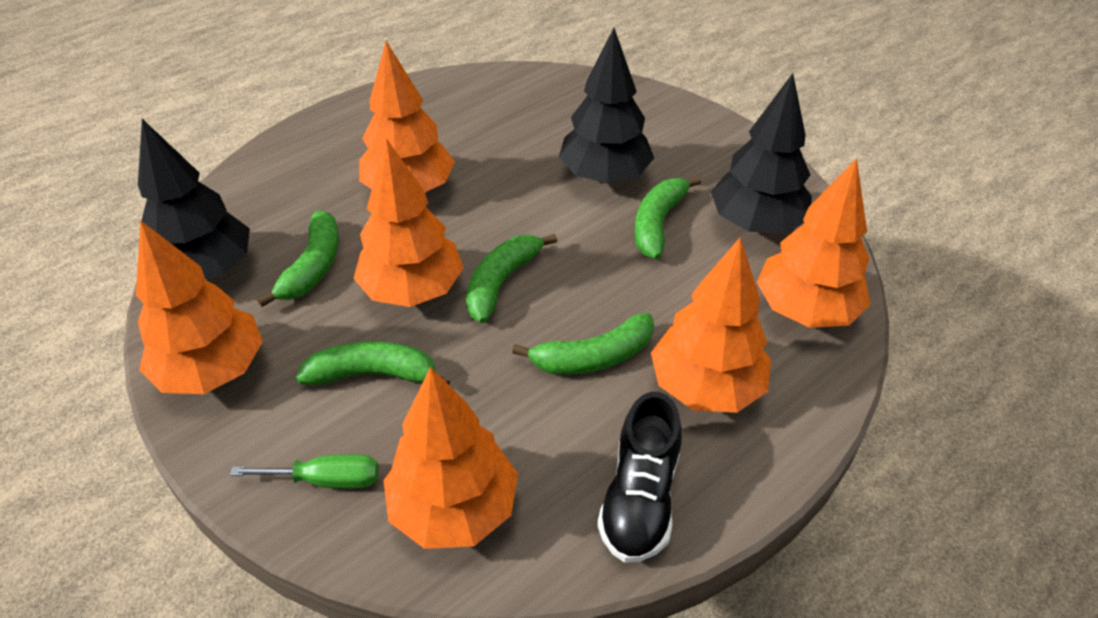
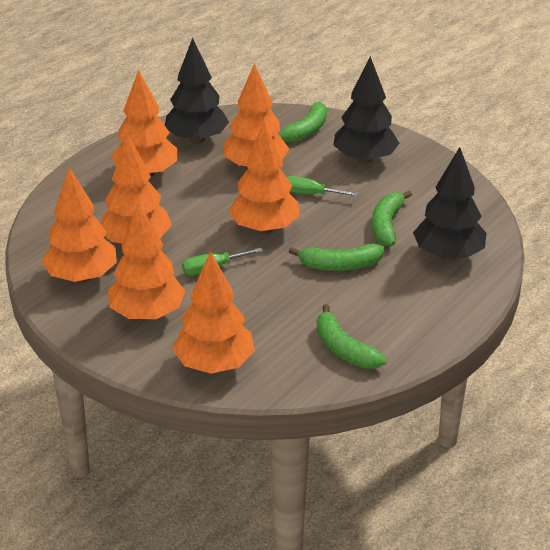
black shoe: [597,392,682,563] = 1 -> none = 0
green banana: [257,211,339,307] [295,341,450,385] [466,234,557,323] [512,313,654,375] [635,176,701,259] = 5 -> [278,102,327,143] [289,244,384,271] [317,304,387,369] [372,191,412,246] = 4
green screwdriver: [230,454,379,489] = 1 -> [182,248,263,275] [287,176,359,196] = 2
orange tree: [136,220,263,394] [353,138,463,307] [359,41,455,192] [383,367,518,549] [651,237,771,413] [757,158,871,328] = 6 -> [41,168,117,283] [101,135,172,243] [108,202,186,320] [111,70,177,177] [173,251,255,374] [223,63,289,166] [228,122,300,234] = 7

